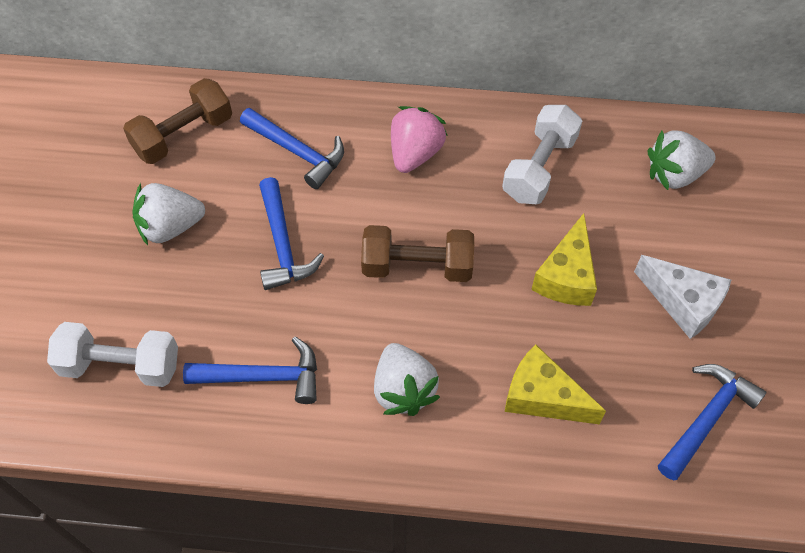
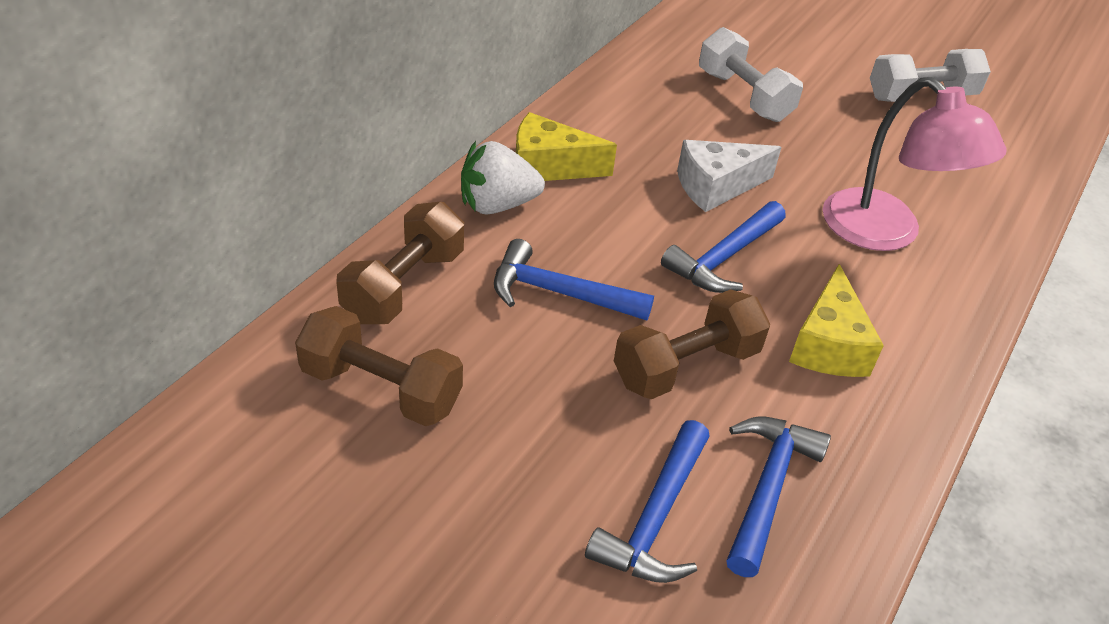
brown dumbbell: [123,78,232,164] [361,225,474,282] = 2 -> [295,306,463,426] [336,202,464,324] [614,289,770,399] = 3
pink lamp: none = 0 -> [823,77,1007,251] = 1
pink strawberry: [391,106,448,173] = 1 -> none = 0
white strawberry: [132,183,205,245] [374,343,440,416] [648,130,716,190] = 3 -> [461,141,545,214] = 1

